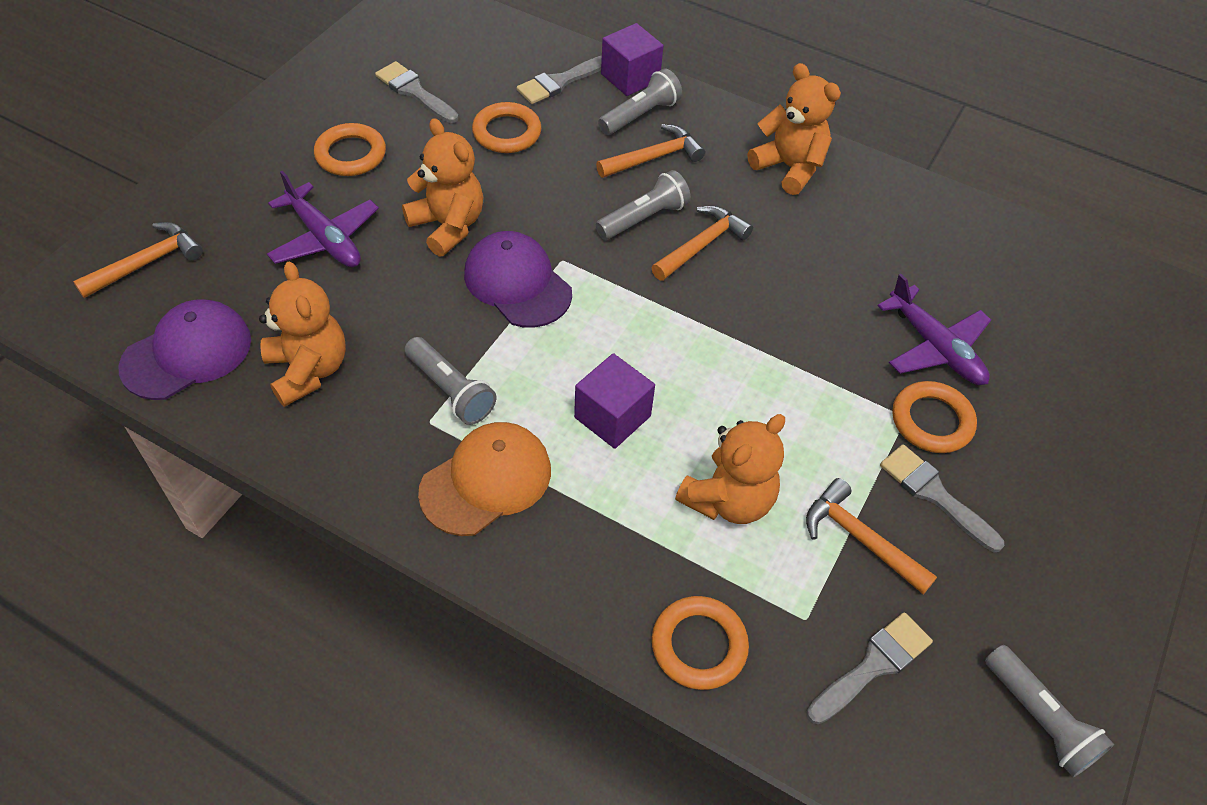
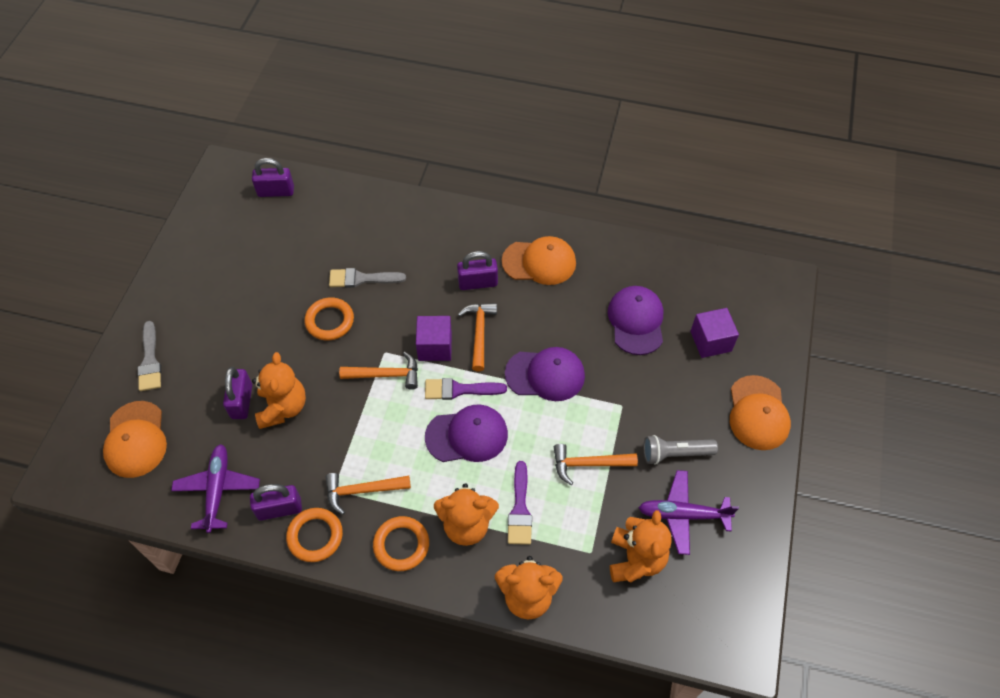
grey brush: [375,61,459,123] [517,56,602,104] [807,612,933,724] [880,444,1004,552] = 4 -> [137,321,161,391] [329,268,406,288] = 2
grey flashlight: [405,337,496,425] [596,170,691,240] [598,68,682,135] [985,645,1114,777] = 4 -> [644,435,718,465] = 1
orange cap: [418,422,551,536] = 1 -> [103,401,167,478] [502,236,576,285] [730,375,791,450] = 3
orange ring: [314,123,386,176] [472,102,541,153] [652,596,749,690] [892,381,977,453] = 4 -> [286,508,343,562] [304,297,354,340] [373,516,429,571] = 3
purple brush: none = 0 -> [425,378,507,400] [508,461,532,545] = 2
purple cap: [118,300,251,400] [464,231,572,328] = 2 -> [425,405,508,462] [505,347,585,401] [608,286,664,355] = 3
purple padlock: none = 0 -> [223,367,252,419] [250,484,302,521] [252,158,294,197] [457,251,498,290] = 4

